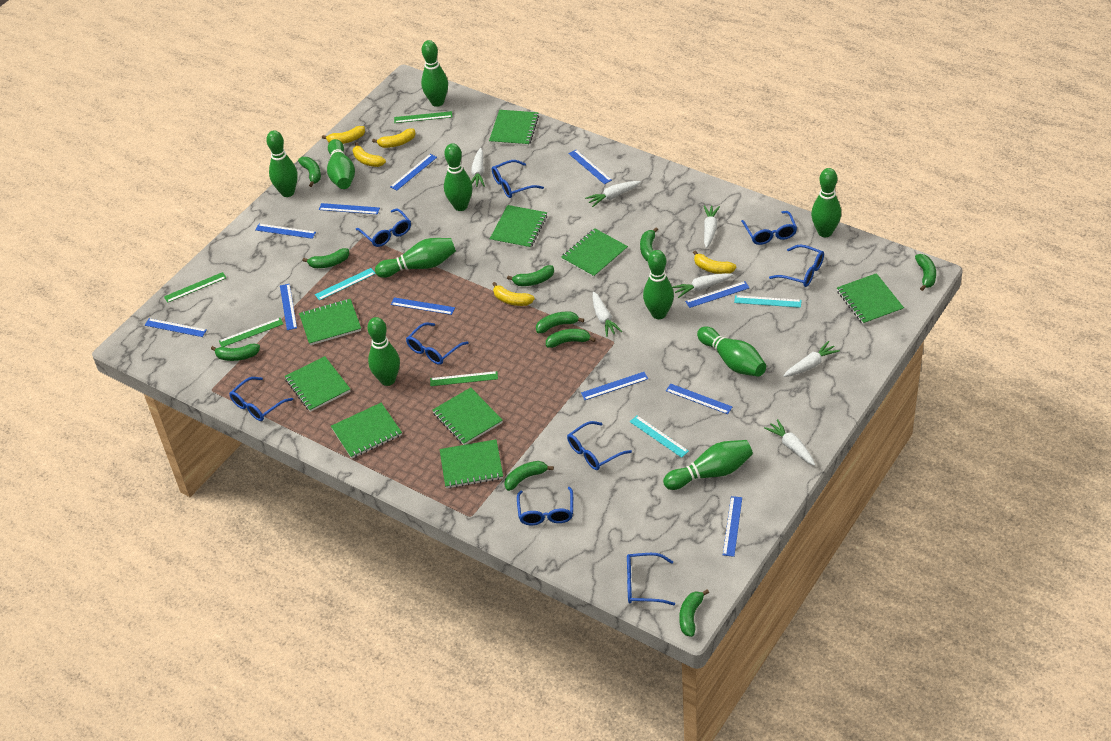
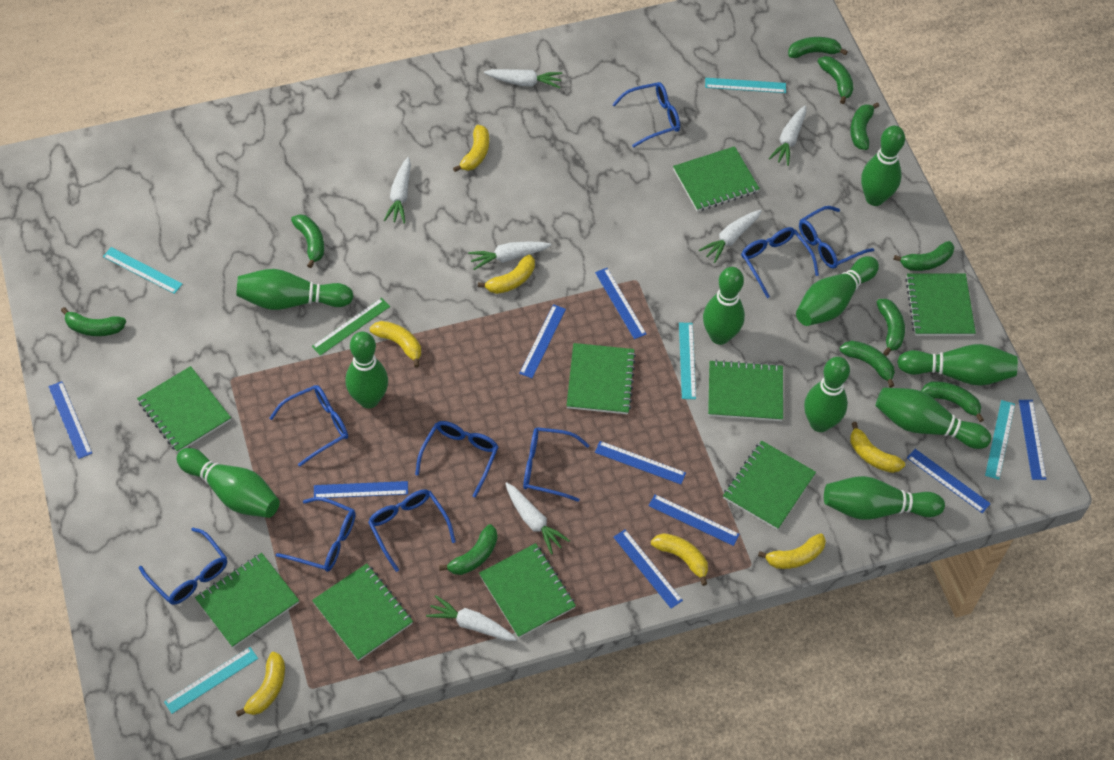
blue ruler: [145,318,207,337] [255,224,316,239] [280,284,297,330] [319,203,380,214] [390,154,437,190] [391,297,455,315] [568,150,612,184] [581,372,648,400] [666,384,732,414] [685,281,749,308] [723,496,742,557] = 11 -> [48,381,92,459] [314,481,408,498] [519,304,566,378] [595,268,646,339] [595,441,686,484] [613,530,683,609] [648,494,740,546] [907,449,991,513] [1019,400,1046,480] = 9
green ruler: [164,272,226,303] [219,318,283,347] [394,111,452,123] [430,371,498,386] = 4 -> [312,298,390,356] = 1
turquoise ruler: [315,268,376,301] [630,416,689,458] [734,295,802,308] = 3 -> [103,247,182,294] [164,647,258,714] [679,323,696,399] [705,78,786,93] [985,400,1015,480] = 5
yellow banana: [322,126,365,144] [353,143,386,167] [372,128,416,148] [493,282,535,306] [693,250,736,274] = 5 -> [236,652,285,717] [370,321,421,367] [453,125,489,172] [478,255,535,294] [651,533,708,586] [758,533,826,569] [850,422,905,473] = 7

